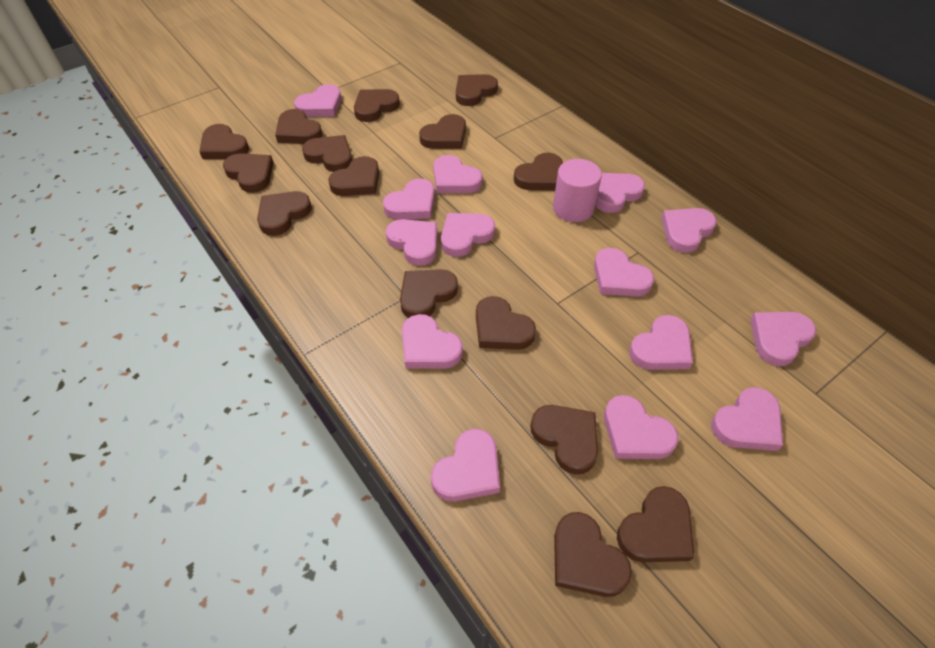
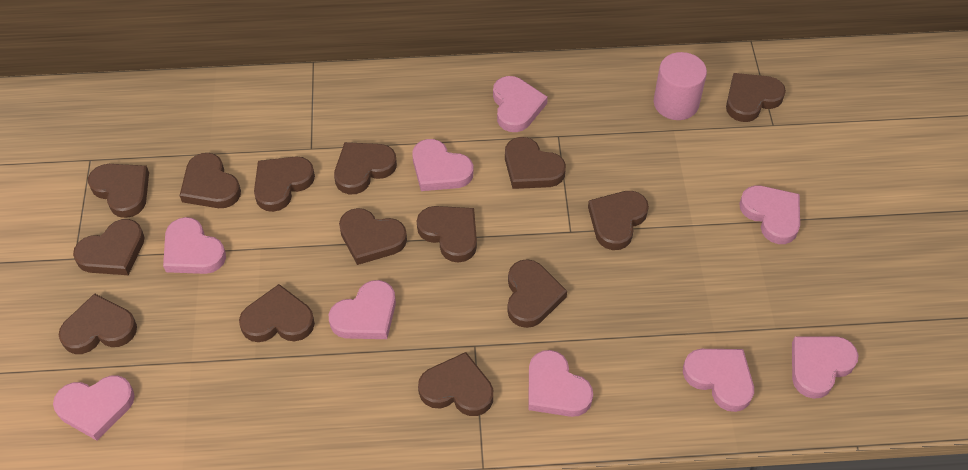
brown heart: [199,124,249,159] [223,153,274,193] [257,191,312,236] [275,109,322,144] [302,135,352,172] [328,156,379,196] [354,89,400,122] [400,269,458,318] [419,114,466,149] [456,74,498,106] [476,296,536,350] [514,153,563,191] [530,405,598,475] [554,512,632,597] [617,486,695,562] = 15 -> [59,293,137,354] [73,219,144,275] [88,164,149,218] [180,153,241,208] [239,284,315,342] [254,157,315,212] [334,142,397,194] [339,208,407,265] [417,206,477,263] [418,352,493,416] [505,137,566,189] [507,259,567,328] [588,191,649,250] [726,73,786,122] = 14
pink heart: [294,84,341,117] [383,178,435,220] [386,219,437,266] [402,314,463,369] [431,429,500,502] [433,155,483,193] [441,213,495,257] [594,248,654,297] [595,173,645,213] [604,395,679,459] [629,315,693,370] [662,208,717,253] [711,387,783,451] [750,312,816,366] = 14 -> [53,375,135,441] [163,217,226,274] [329,280,396,339] [412,139,473,191] [493,76,548,132] [529,350,593,417] [683,349,754,412] [739,186,800,244] [792,336,858,399] = 9

